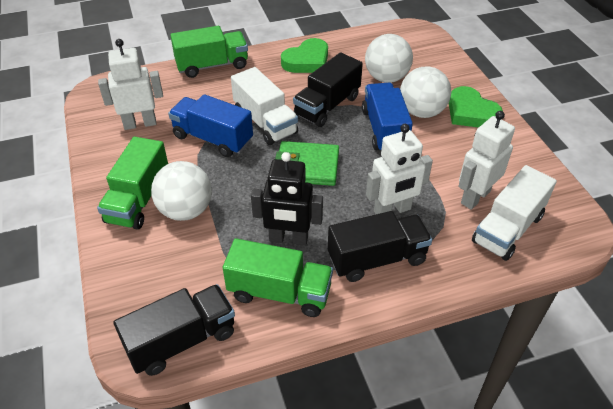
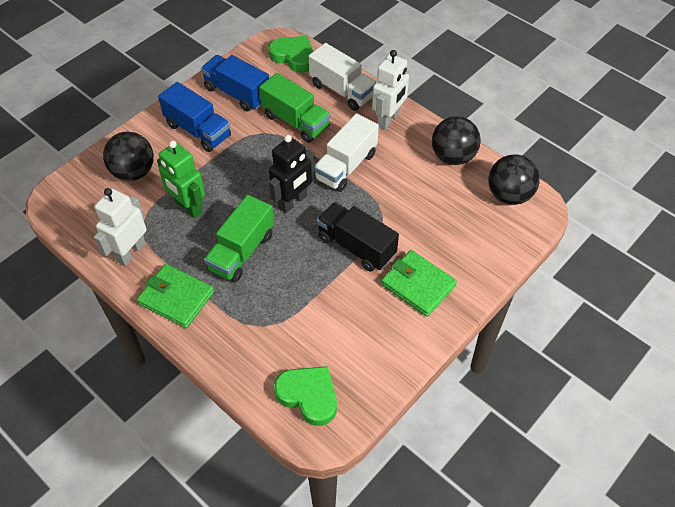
black ball: none = 0 -> [103,132,154,181] [432,116,481,165] [488,154,540,205] = 3
black truck: [113,284,235,376] [293,52,363,127] [328,211,432,282] = 3 -> [317,202,399,272] = 1
green robot: none = 0 -> [157,141,205,219] = 1
green truck: [97,137,168,230] [170,26,248,78] [223,238,333,317] = 3 -> [204,195,274,282] [259,73,330,143] = 2
green wallet: [275,141,339,186] = 1 -> [137,264,214,328] [381,250,457,317] = 2
white ball: [151,161,212,221] [365,34,413,83] [400,66,451,118] = 3 -> none = 0
white robot: [98,39,163,130] [366,124,433,214] [458,111,515,210] = 3 -> [94,188,147,266] [372,50,409,130] = 2

